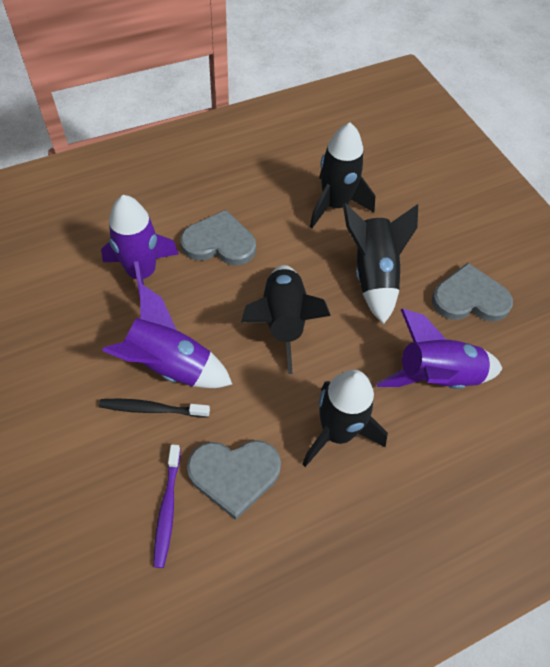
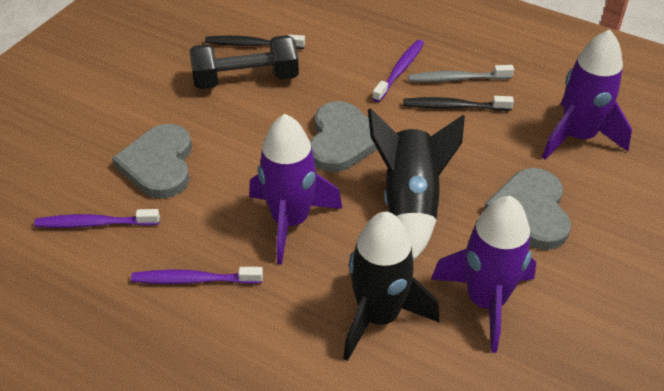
black dumbbell: none = 0 -> [190,35,299,89] = 1
black rocket: [241,265,331,374] [302,370,388,467] [309,123,375,228] [343,203,418,324] = 4 -> [343,211,439,361] [368,108,465,260] = 2
black toothbrush: [99,399,210,418] = 1 -> [205,35,305,49] [403,96,514,111] = 2
grey toothbrush: none = 0 -> [408,65,514,82] = 1
purple toothbrush: [154,444,181,568] = 1 -> [34,209,160,228] [131,267,263,284] [372,40,424,102] = 3

